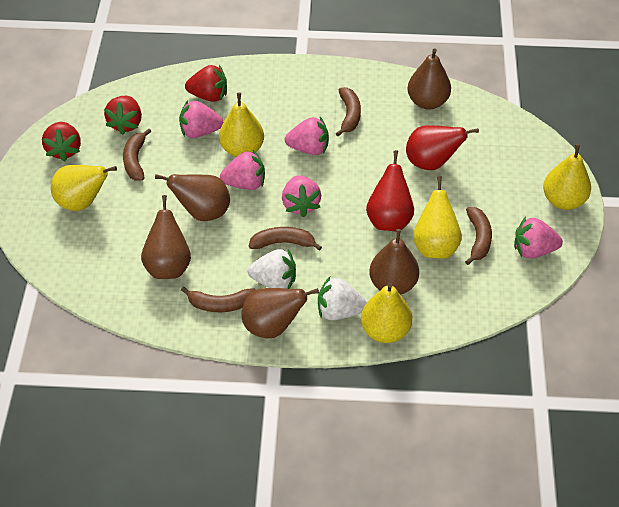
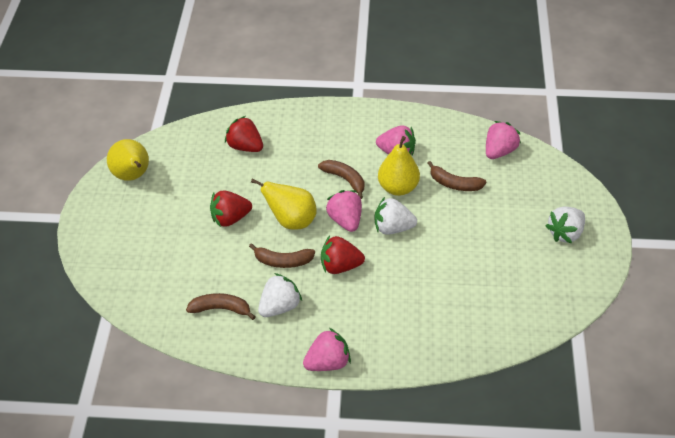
brown banana: [123,129,151,181] [181,287,256,312] [249,227,322,251] [336,87,361,136] [465,207,492,265] = 5 -> [186,293,255,320] [249,243,315,268] [318,160,364,199] [428,161,486,191] = 4
brown pear: [141,195,191,279] [155,174,230,221] [241,288,319,338] [369,229,419,295] [407,48,451,110] = 5 -> none = 0
pink strawberry: [179,100,223,138] [220,150,265,190] [282,175,321,218] [285,117,329,155] [514,217,563,258] = 5 -> [303,328,351,371] [326,190,362,232] [376,125,416,155] [486,121,521,159] = 4
red pear: [366,150,414,231] [406,125,479,170] = 2 -> none = 0
white strawberry: [248,249,296,289] [318,277,367,320] = 2 -> [258,273,302,317] [374,197,417,235] [545,206,585,243] = 3
yellow pear: [51,165,117,211] [219,92,264,157] [361,283,412,343] [413,176,462,259] [543,144,591,210] = 5 -> [107,139,149,181] [251,179,317,230] [378,136,420,196] = 3

